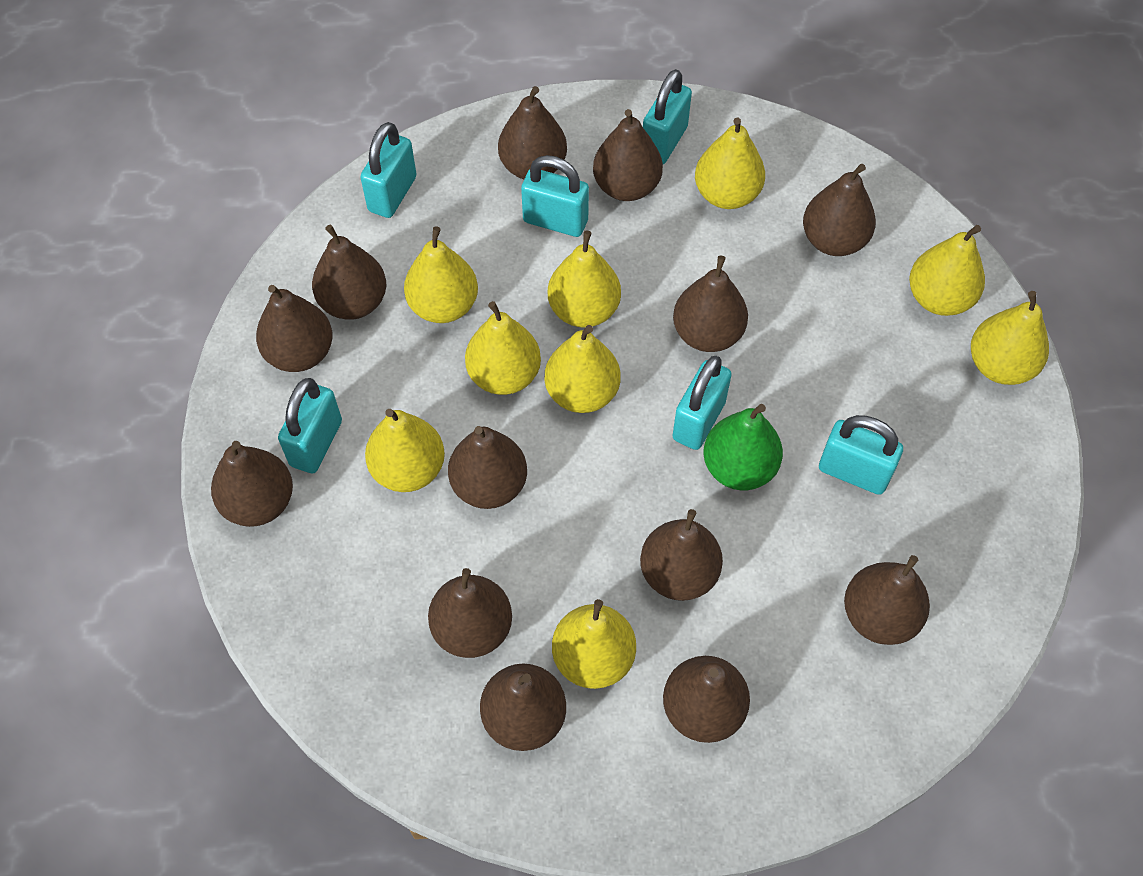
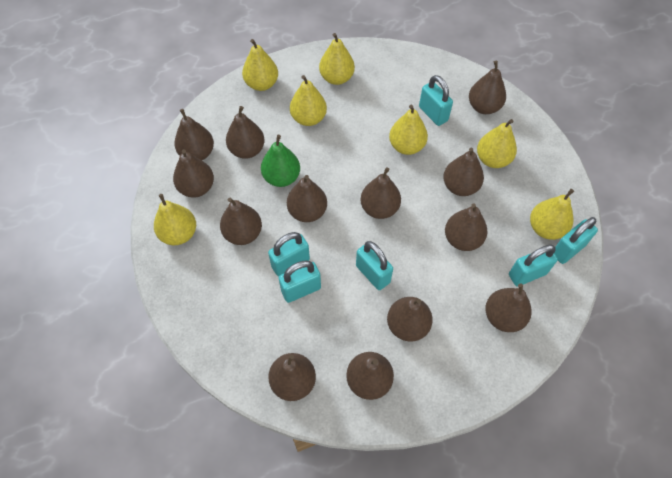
yellow pear: [365,409,445,492] [404,226,478,323] [465,301,541,395] [544,325,620,413] [548,230,621,328] [552,599,636,689] [695,117,765,209] [909,225,985,316] [971,291,1049,385] = 9 -> [154,194,196,245] [242,39,278,91] [290,75,327,126] [319,33,355,85] [389,104,428,155] [477,119,517,168] [530,189,574,240] = 7

